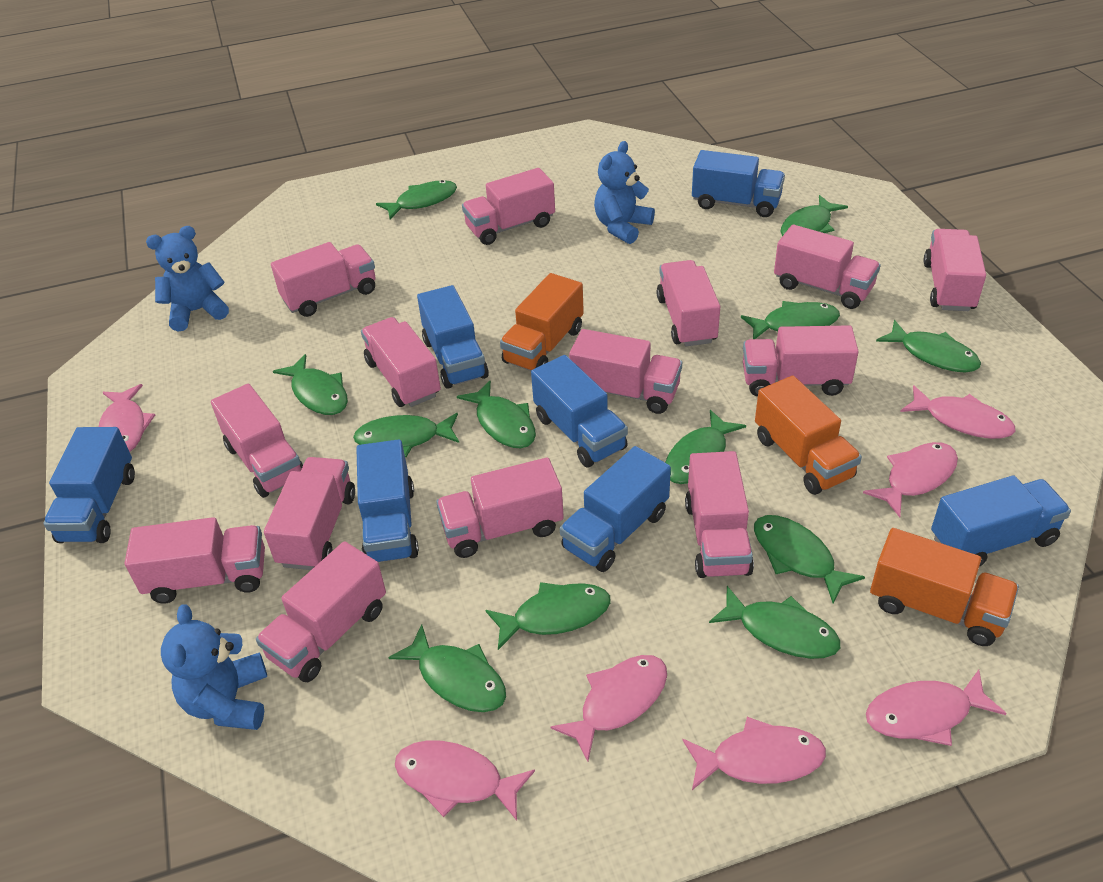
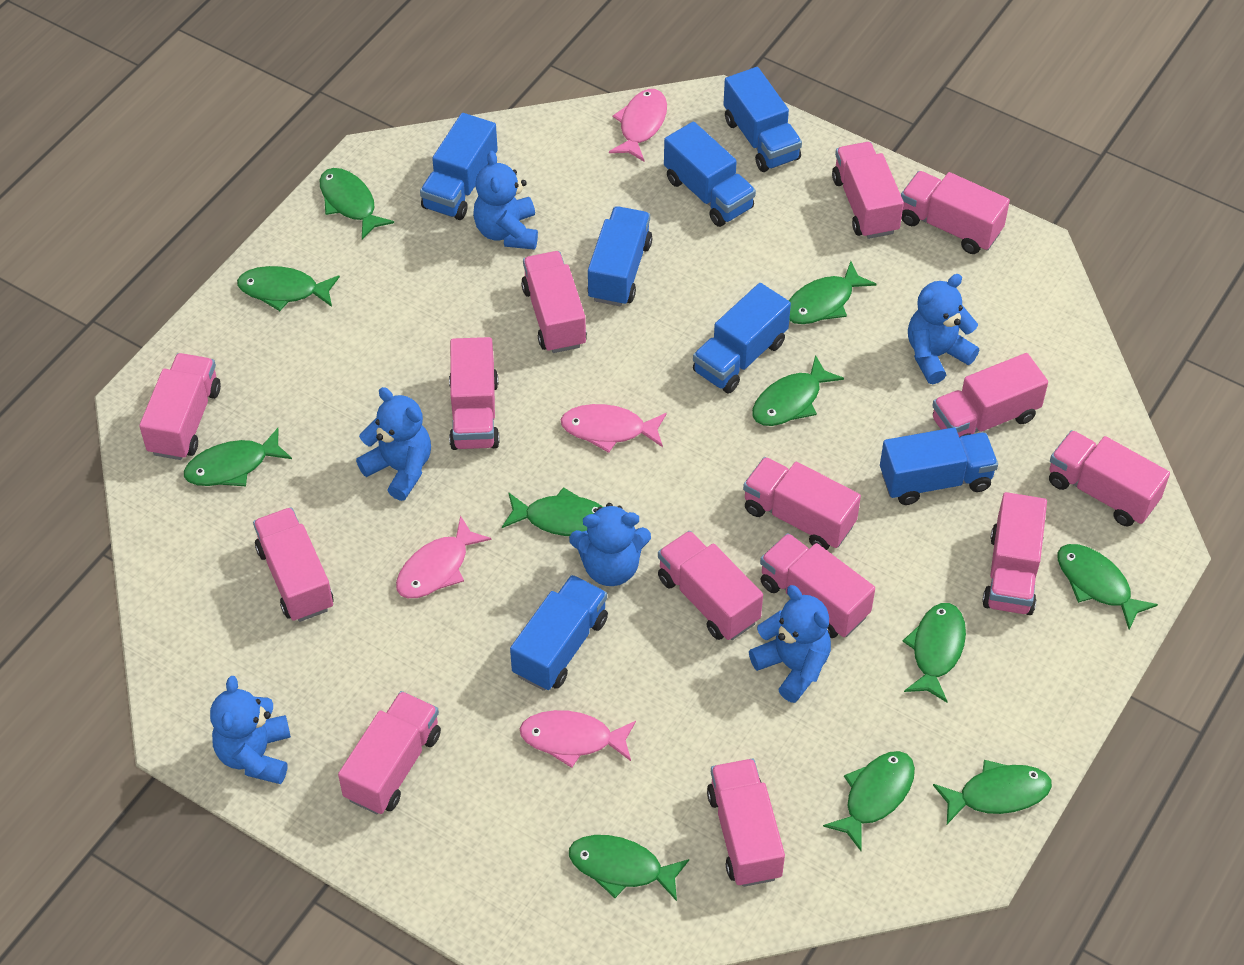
blue teddy bear: [146,226,229,331] [161,604,267,730] [594,141,655,244] = 3 -> [210,676,291,784] [356,387,431,501] [473,151,538,250] [569,503,651,586] [749,585,831,703] [908,274,979,384] = 6
green fish: [273,354,348,415] [353,413,459,457] [376,180,457,219] [388,624,506,712] [457,380,536,448] [485,582,611,650] [665,410,746,484] [709,586,841,659] [741,301,840,339] [754,515,865,604] [780,195,848,236] [876,320,981,372] = 12 -> [184,428,292,486] [237,266,340,311] [320,168,394,240] [502,487,603,536] [569,835,689,901] [752,355,844,426] [788,261,877,324] [823,751,915,851] [903,603,966,702] [933,760,1052,824] [1058,544,1158,629] = 11
orange truck: [500,273,584,371] [755,376,862,495] [870,528,1019,646] = 3 -> none = 0
pink fish: [99,384,155,452] [395,740,535,821] [550,655,667,762] [682,717,826,790] [863,442,958,517] [866,670,1007,746] [900,385,1015,439] = 7 -> [396,515,491,598] [520,710,636,768] [561,404,667,453] [609,89,667,161] = 4

